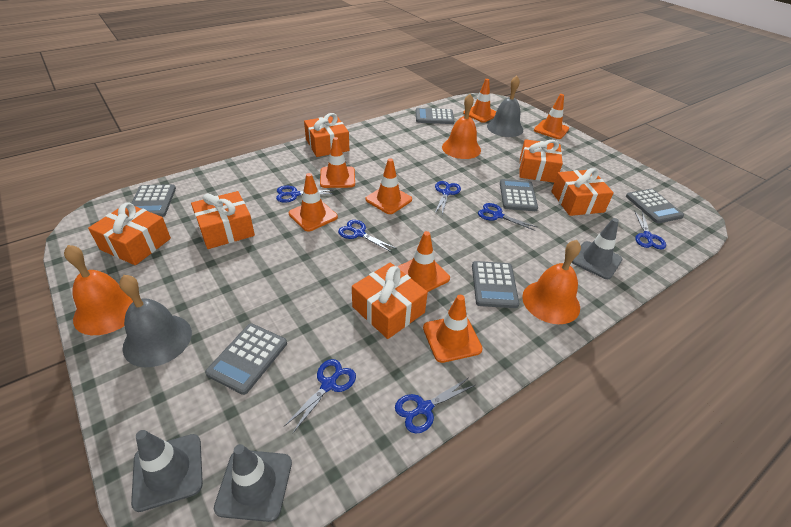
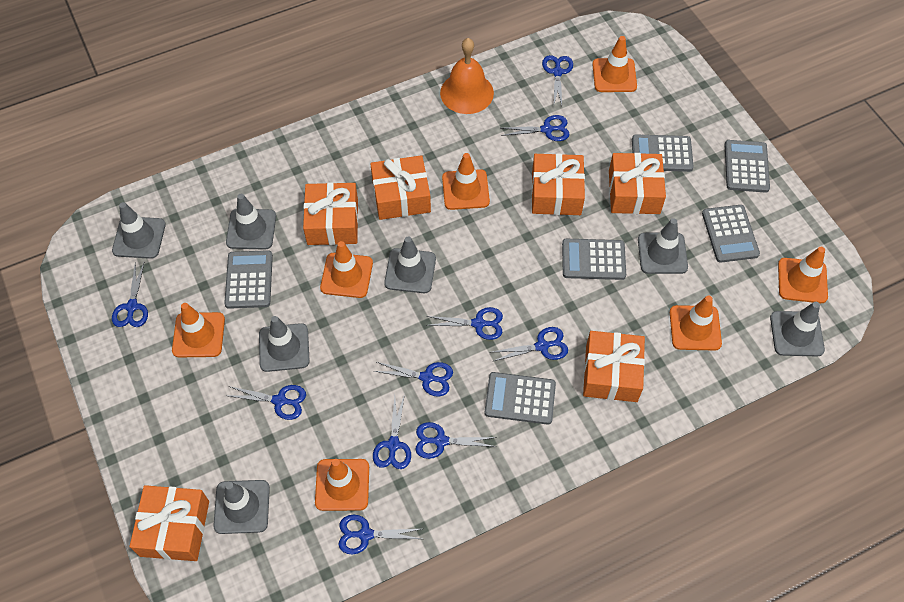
blue scissors: [276,186,334,203] [284,359,356,434] [338,220,397,252] [395,378,475,433] [435,181,461,214] [478,203,537,231] [635,211,666,249] = 7 -> [112,263,148,327] [229,385,306,420] [339,515,422,554] [373,394,411,469] [374,362,453,397] [415,422,497,459] [426,307,503,340] [492,327,568,361] [501,115,570,141] [542,55,573,106] = 10
grey bell: [119,275,192,367] [487,76,523,137] = 2 -> none = 0
grey traffic cone: [131,430,203,512] [214,444,292,522] [572,218,623,279] = 3 -> [112,202,166,259] [213,480,270,534] [226,194,276,250] [259,316,310,372] [384,237,436,293] [638,218,688,274] [770,302,825,356] = 7
orange bell: [64,245,133,335] [442,94,481,159] [522,240,581,324] = 3 -> [440,38,494,114] = 1

